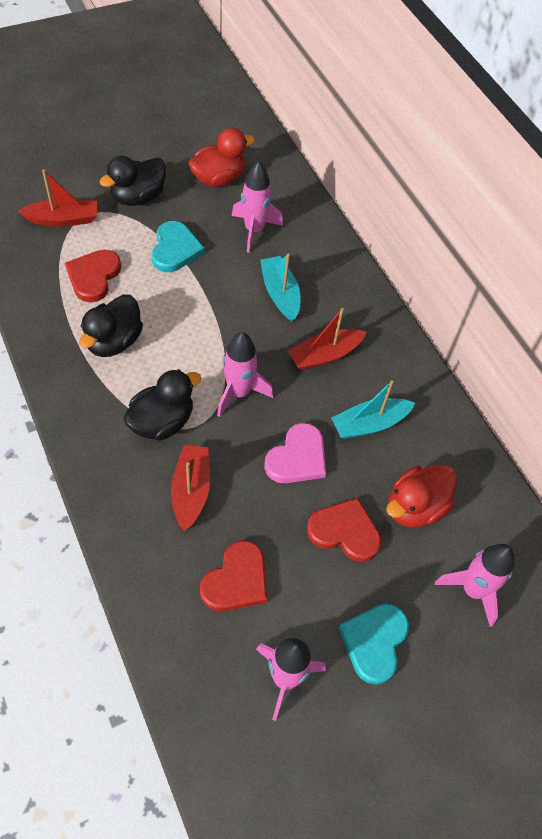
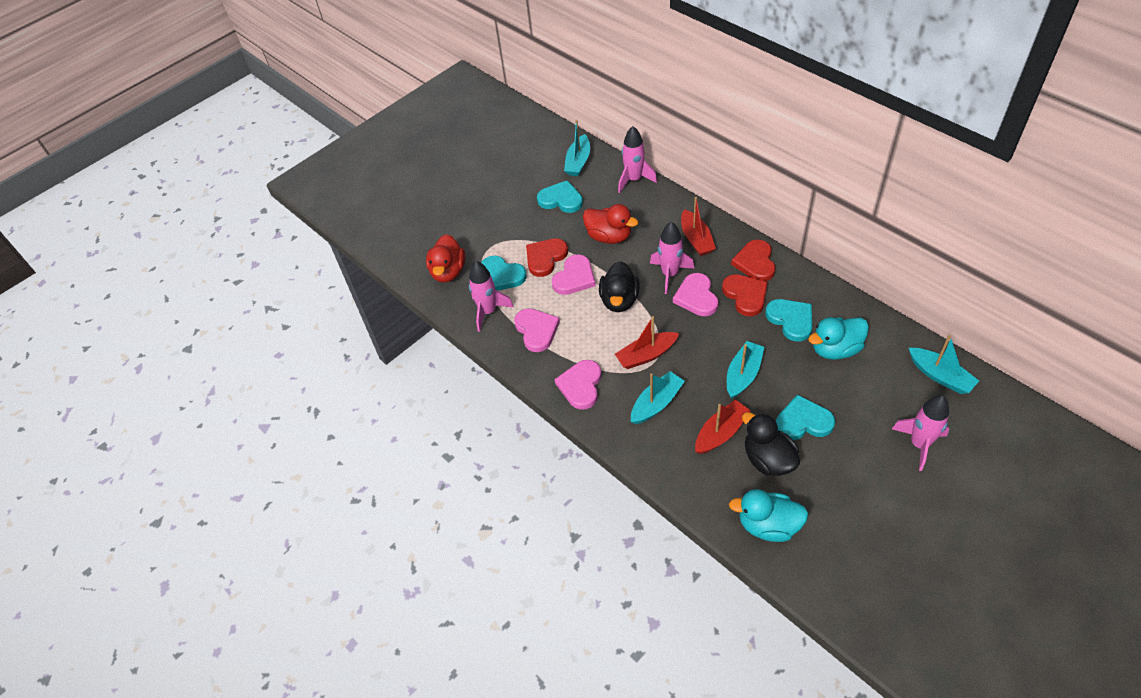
black duck: [79,294,143,357] [99,156,166,206] [123,369,201,441] = 3 -> [599,261,640,312] [742,412,800,476] = 2
pink heart: [264,423,326,483] = 1 -> [514,309,560,352] [552,254,596,295] [554,360,601,410] [673,273,718,316] = 4
turquoise boat: [260,254,300,321] [331,380,415,439] = 2 -> [564,120,590,176] [631,371,685,424] [727,341,765,398] [909,335,979,394] = 4
turquoise duck: none = 0 -> [729,489,809,542] [808,317,869,360] = 2
turquoise heart: [151,221,204,272] [339,604,409,685] = 2 -> [481,256,527,291] [537,180,583,213] [765,299,812,342] [776,395,835,440] = 4

